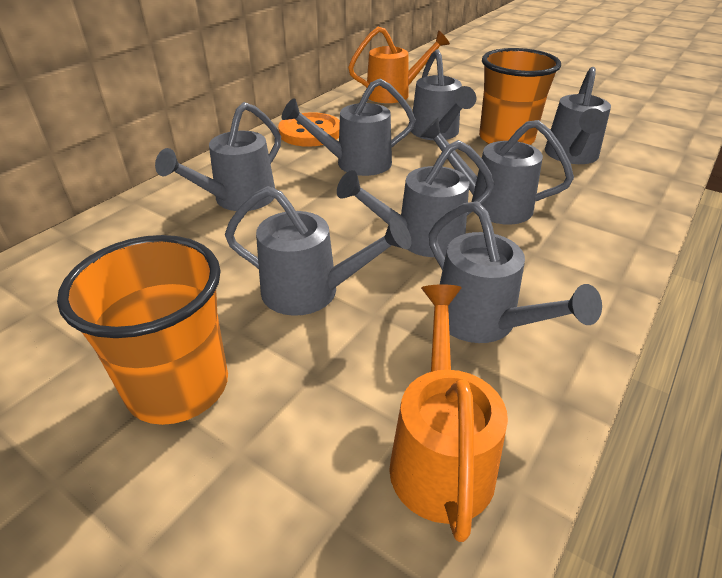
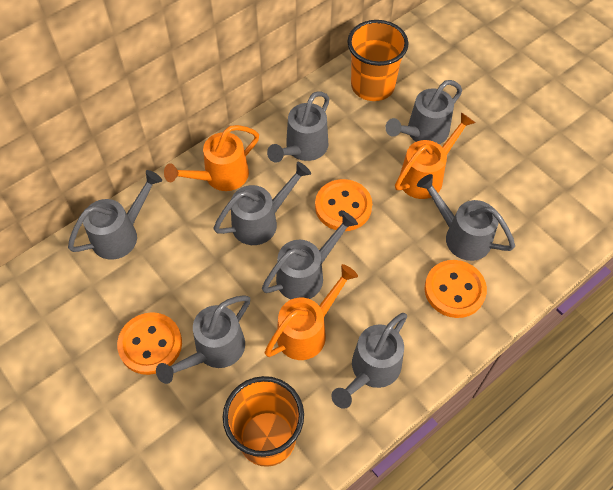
orange button: [278,112,340,147] = 1 -> [117,312,182,375] [315,179,372,231] [425,260,487,318] = 3
orange watering can: [348,27,450,103] [389,285,508,542] = 2 -> [164,125,259,191] [265,264,358,360] [395,112,475,199] = 3

